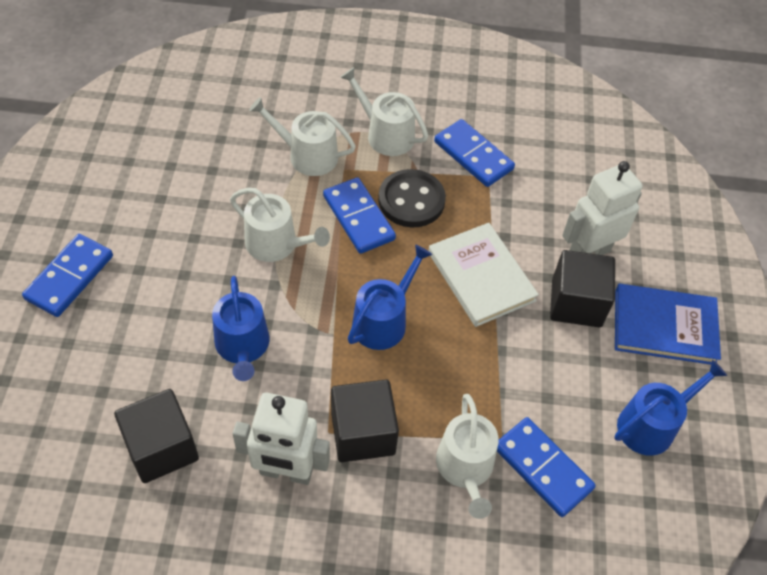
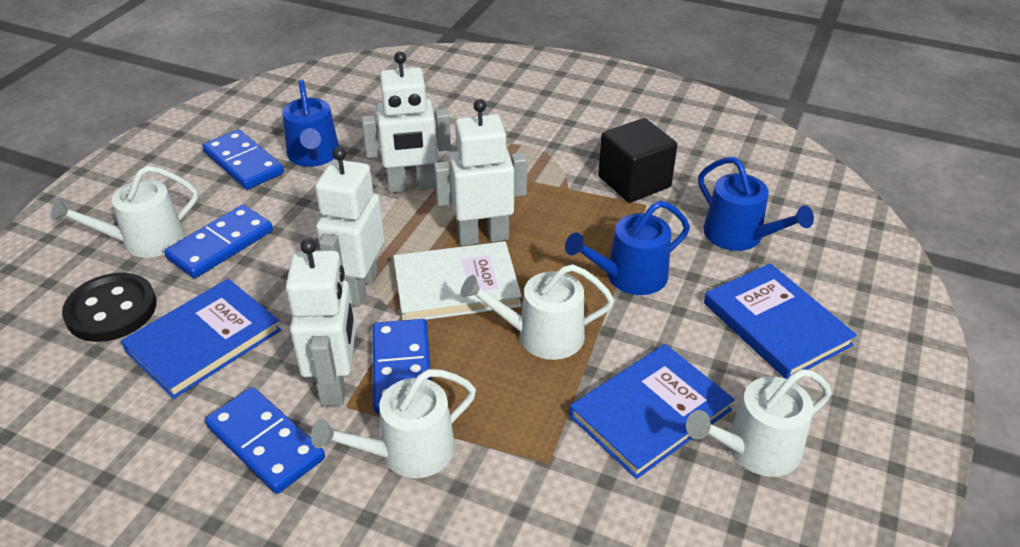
black cube: [114,389,199,483] [331,379,399,462] [550,250,615,327] = 3 -> [598,118,677,203] = 1
blue book: [615,284,721,365] = 1 -> [121,279,281,399] [569,344,735,479] [704,263,857,379] = 3
white robot: [233,393,330,485] [562,161,643,255] = 2 -> [286,238,356,406] [315,147,384,307] [362,52,451,193] [434,99,527,246] = 4

